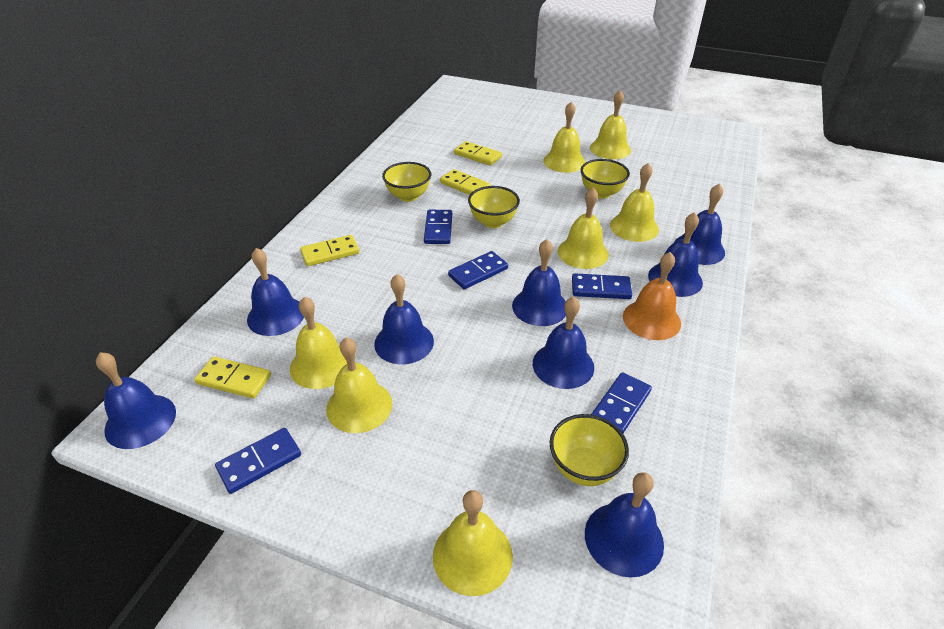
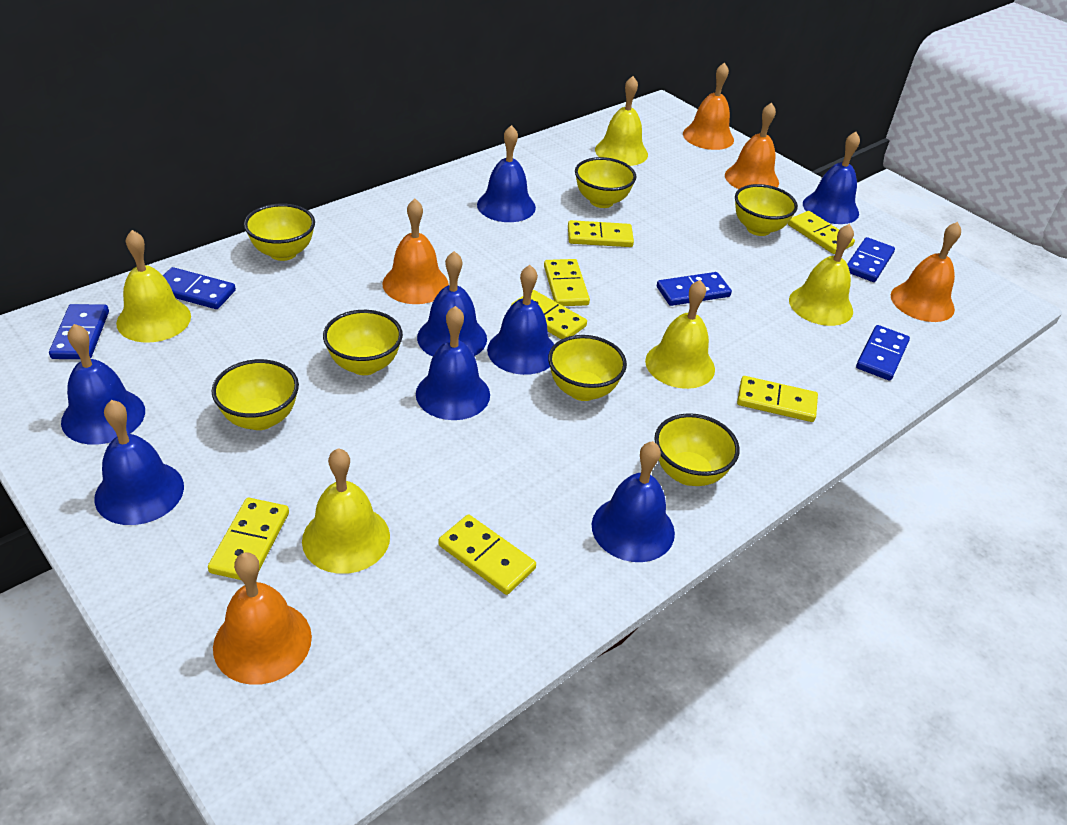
orange bell: [623,252,681,340] = 1 -> [213,552,312,685] [382,199,449,304] [683,62,734,150] [725,103,779,189] [891,222,961,322] = 5
yellow bell: [290,297,347,389] [326,338,392,433] [433,490,513,596] [543,102,585,173] [558,188,609,269] [590,90,631,159] [610,163,659,242] = 7 -> [116,230,191,343] [302,448,390,574] [595,76,648,166] [645,280,715,389] [789,224,854,326] = 5
yellow bowl: [382,162,431,202] [468,186,520,228] [550,414,629,486] [581,159,630,199] = 4 -> [212,359,299,430] [244,203,315,261] [323,310,403,375] [548,335,627,401] [575,157,637,208] [654,413,740,486] [735,184,798,236] = 7
yellow domino: [194,357,271,398] [300,235,360,266] [440,169,490,195] [454,141,502,166] = 4 -> [208,498,289,580] [438,515,536,595] [511,290,587,339] [544,259,590,306] [568,220,634,247] [737,376,818,422] [788,211,855,254] = 7

